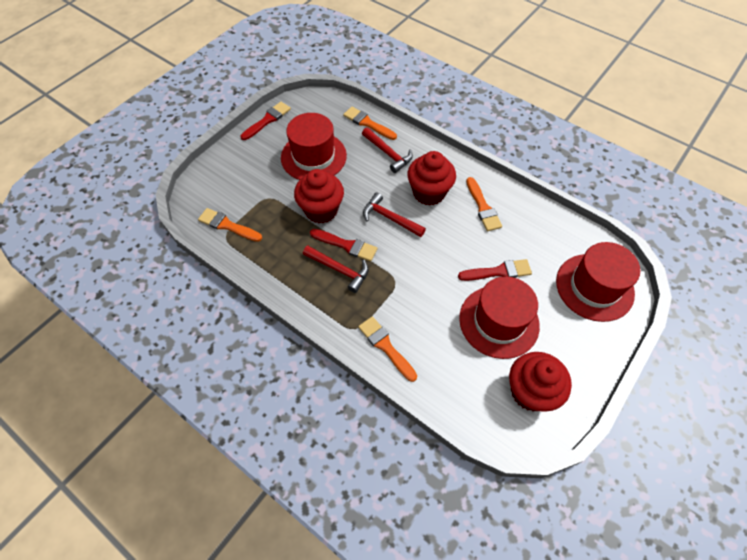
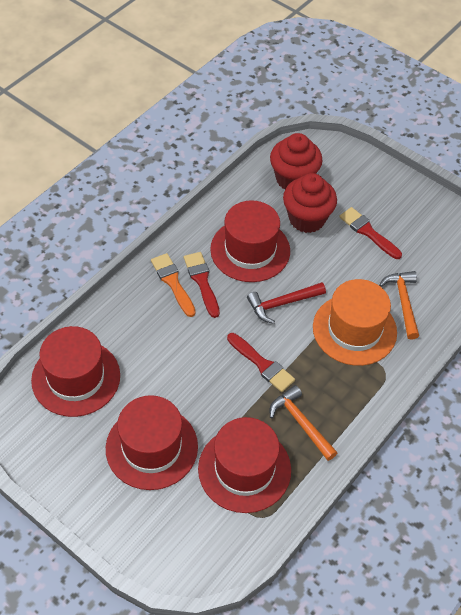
orange brush: [198,208,262,242] [343,107,397,140] [358,316,417,382] [466,177,502,231] = 4 -> [151,253,196,317] = 1
orange hammer: none = 0 -> [270,385,337,461] [379,271,419,340] = 2
orange hat: none = 0 -> [313,279,397,366] = 1
red cupcake: [294,169,344,223] [407,151,456,206] [509,352,572,412] = 3 -> [270,133,322,189] [283,173,337,233] = 2
red hammer: [303,246,369,293] [362,127,413,173] [363,192,426,237] = 3 -> [247,282,326,324] = 1
red hat: [281,113,347,180] [459,277,540,359] [556,242,640,322] = 3 -> [31,326,120,417] [106,395,198,490] [198,417,291,513] [210,200,290,282] = 4

